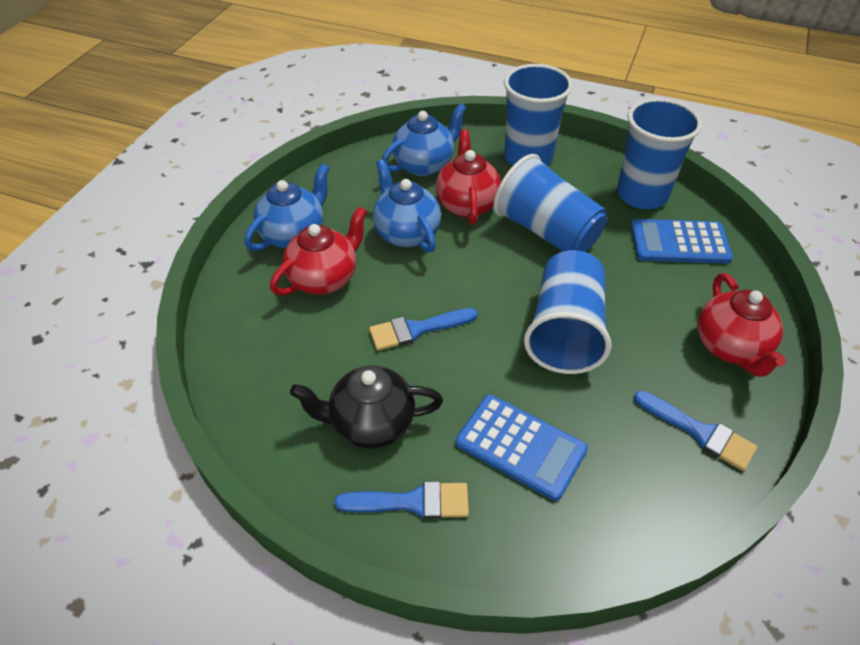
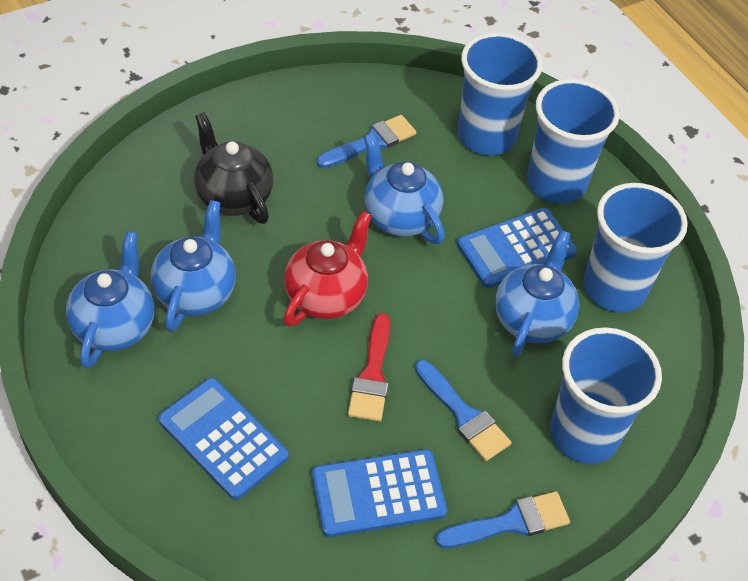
blue calculator: [456,395,588,501] [631,219,733,264] = 2 -> [158,378,289,500] [312,449,447,537] [457,208,577,288] = 3
blue teapot: [245,163,330,251] [373,159,441,253] [382,103,467,176] = 3 -> [66,231,154,369] [151,200,236,332] [364,133,445,244] [495,230,579,356] = 4
red brush: none = 0 -> [348,313,390,421] = 1
red teapot: [270,206,367,296] [436,129,501,225] [698,273,786,377] = 3 -> [283,211,372,327] = 1

